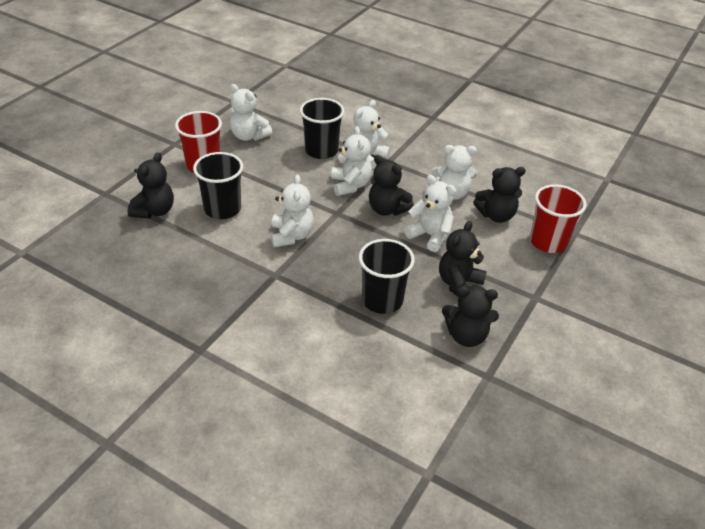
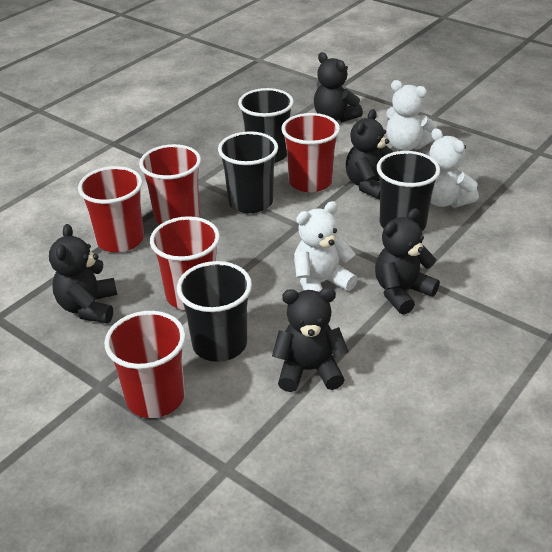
black cup: [193,152,243,219] [300,98,344,159] [359,239,415,314] = 3 -> [177,261,252,362] [218,131,278,213] [238,88,294,163] [377,151,440,231] = 4
red cup: [175,111,222,173] [530,184,586,253] = 2 -> [78,166,144,252] [104,311,186,418] [139,144,201,224] [150,216,220,310] [282,113,340,192] = 5
white teddy bear: [230,84,272,141] [271,175,314,247] [331,126,372,196] [350,100,391,169] [404,175,456,252] [431,145,478,200] = 6 -> [294,201,358,292] [386,80,437,151] [430,128,479,208] = 3

